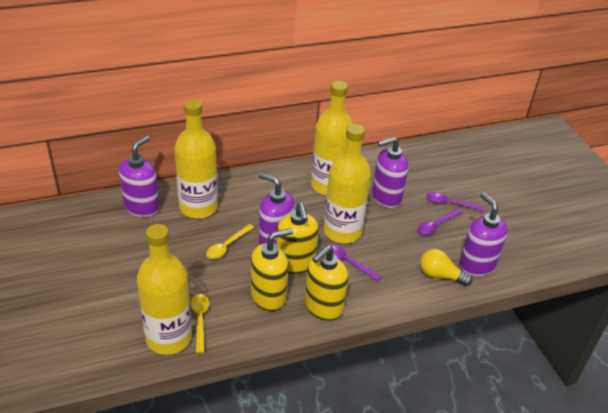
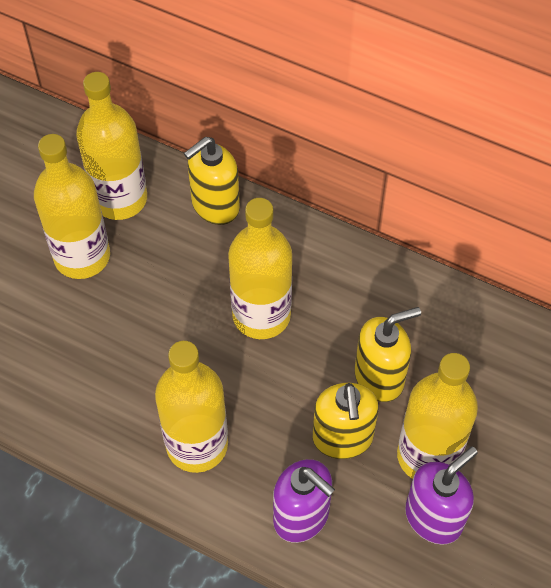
purple soap dispenser: [119,136,160,217] [259,172,295,245] [372,137,408,208] [459,192,508,276] = 4 -> [273,459,335,543] [405,447,478,545] = 2
purple spoon: [329,245,381,281] [417,209,462,235] [426,192,485,212] = 3 -> none = 0
yellow bottle: [137,224,192,355] [175,99,218,219] [311,81,353,196] [323,124,371,243] = 4 -> [34,134,110,279] [76,72,147,220] [155,341,228,473] [228,198,292,339] [397,353,478,479] = 5
yellow light bulb: [420,249,472,286] = 1 -> none = 0
yellow spoon: [191,294,209,353] [206,224,254,259] = 2 -> none = 0

